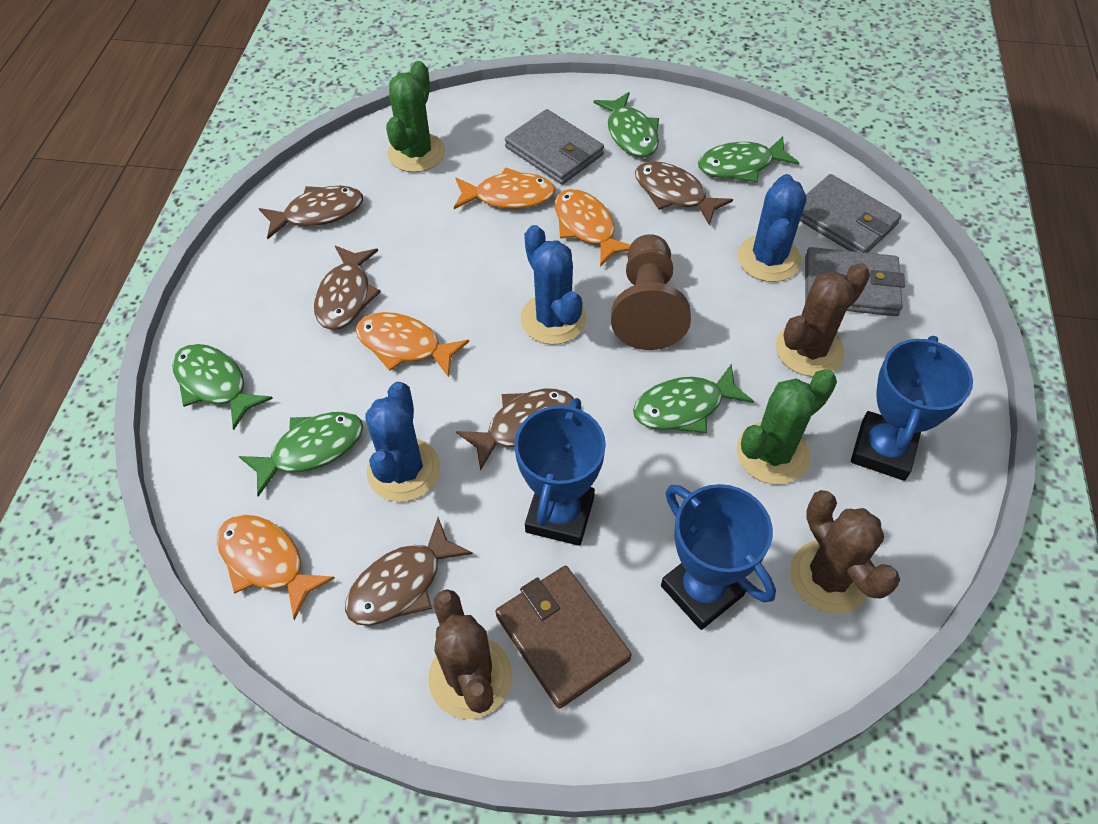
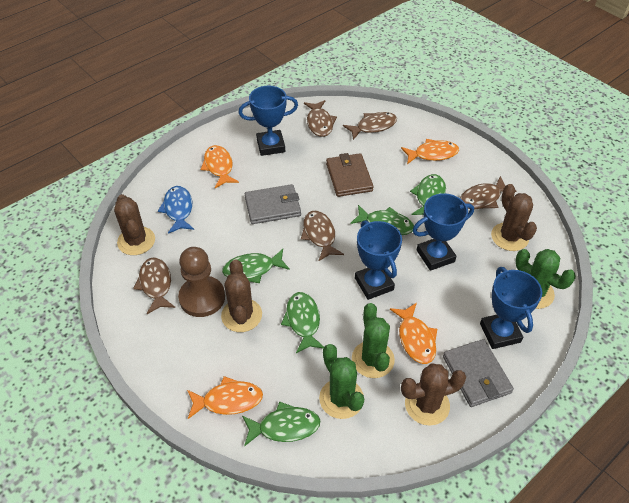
blue cactus: [365,382,440,502] [520,225,587,345] [738,174,807,282] = 3 -> none = 0
blue fish: none = 0 -> [158,186,194,234] = 1
blue trophy: [514,398,606,546] [661,484,776,630] [851,336,973,481] = 3 -> [239,86,298,156] [355,220,402,300] [412,193,474,271] [480,267,542,349] = 4
brown cactus: [428,589,512,719] [776,263,870,377] [790,490,900,614] = 3 -> [114,194,155,255] [221,259,262,332] [401,363,466,426] [491,184,537,251] = 4
green cactus: [386,61,445,172] [736,369,837,484] = 2 -> [319,344,364,419] [352,303,395,378] [515,249,576,309] = 3
grey wallet: [505,109,604,185] [800,174,902,253] [805,247,905,316] = 3 -> [245,184,301,224] [443,339,514,407] = 2

